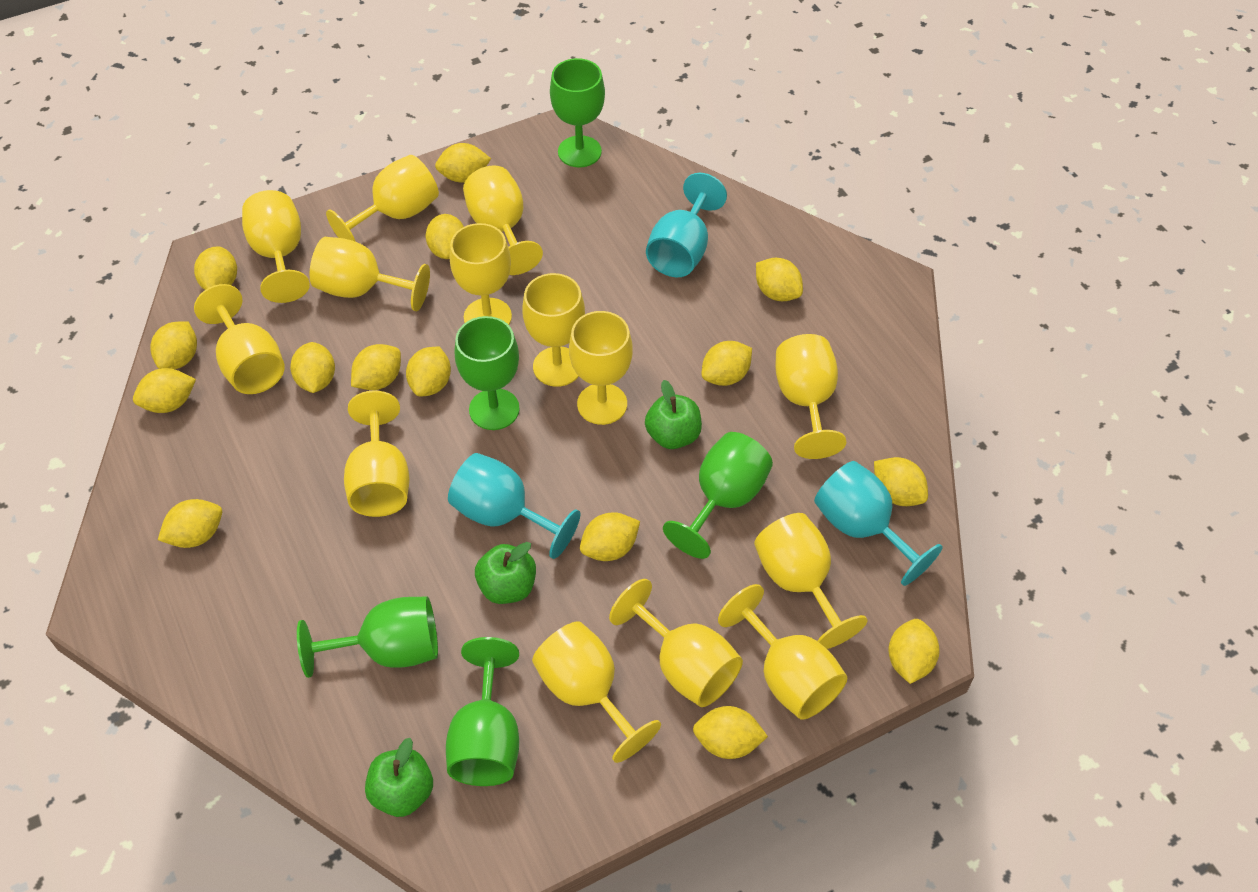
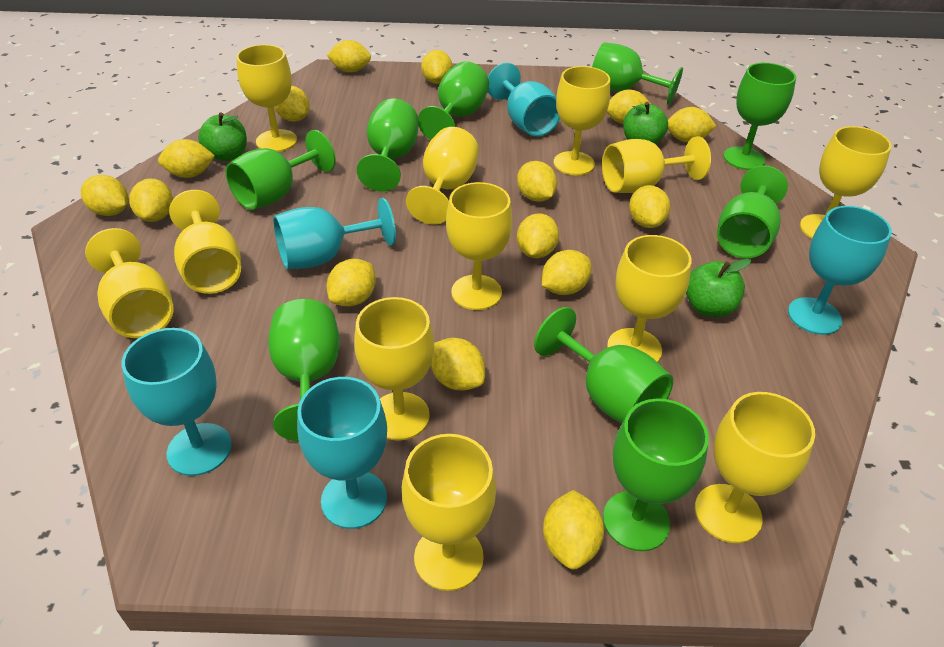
green goblet: [297,597,438,678] [446,637,519,786] [454,316,520,430] [550,58,605,168] [663,432,773,559] = 5 -> [226,130,336,210] [268,299,340,442] [357,99,418,192] [418,61,489,140] [534,307,673,423] [592,42,683,105] [603,399,709,551] [717,165,788,258] [724,63,796,170] = 9
turquoise goblet: [448,453,580,559] [646,173,727,277] [814,461,943,586] = 3 -> [122,328,232,476] [273,198,396,269] [297,377,387,529] [488,63,560,136] [788,206,892,335] = 5
yellow goblet: [194,284,285,394] [242,190,310,303] [310,237,430,311] [326,155,439,242] [344,390,409,517] [450,223,512,325] [463,165,543,275] [522,273,585,387] [532,621,661,763] [569,311,633,425] [609,579,743,707] [718,584,847,720] [754,513,868,649] [776,334,847,459] = 14 -> [85,228,174,338] [169,190,241,294] [236,44,297,152] [354,297,434,441] [402,434,496,591] [406,127,479,224] [446,182,512,310] [554,66,610,175] [602,136,711,193] [607,235,692,362] [695,392,815,543] [800,126,892,238] = 12

